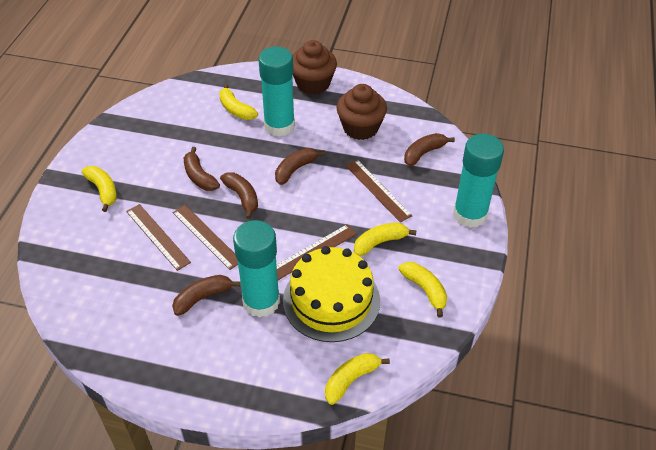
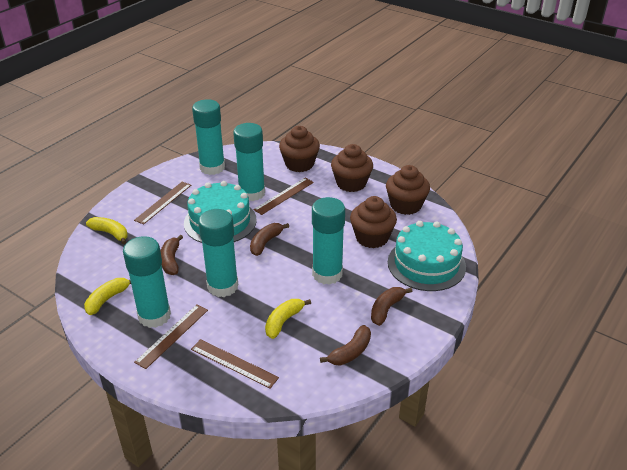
brown banana: [172,275,241,316] [184,147,220,191] [220,172,258,219] [275,148,325,185] [404,133,455,166] = 5 -> [160,235,183,275] [250,223,289,256] [320,325,371,365] [371,287,412,326] = 4
brown cupcake: [292,40,337,94] [336,84,387,140] = 2 -> [279,126,320,172] [331,144,373,192] [350,196,397,248] [386,165,430,215] = 4
turquoise cake: none = 0 -> [184,181,257,243] [388,221,466,291] = 2
turquoise glue stick: [233,220,280,318] [259,47,295,137] [453,134,504,228] = 3 -> [123,236,171,328] [192,99,225,175] [198,209,238,297] [233,123,265,201] [312,197,345,285] = 5
yellow banana: [82,166,117,212] [219,84,258,120] [325,353,390,405] [354,223,417,256] [398,262,447,317] = 5 -> [84,278,131,315] [86,217,128,244] [265,299,311,339] = 3
yellow cake: [283,246,380,342] = 1 -> none = 0

